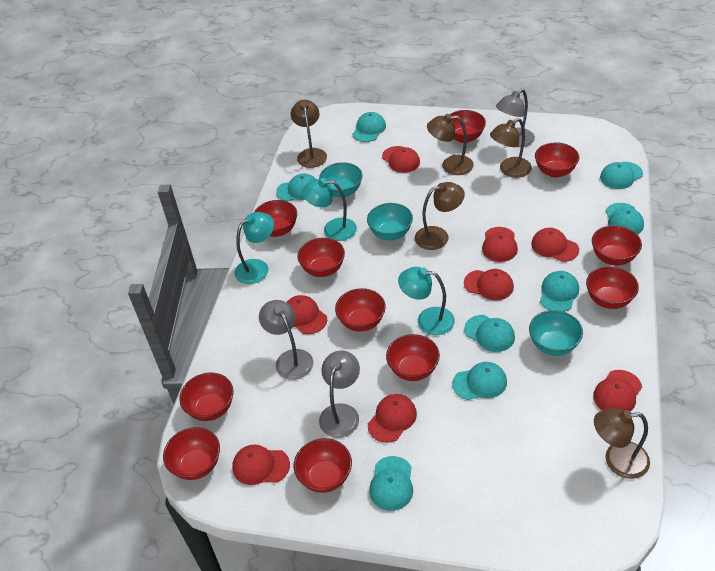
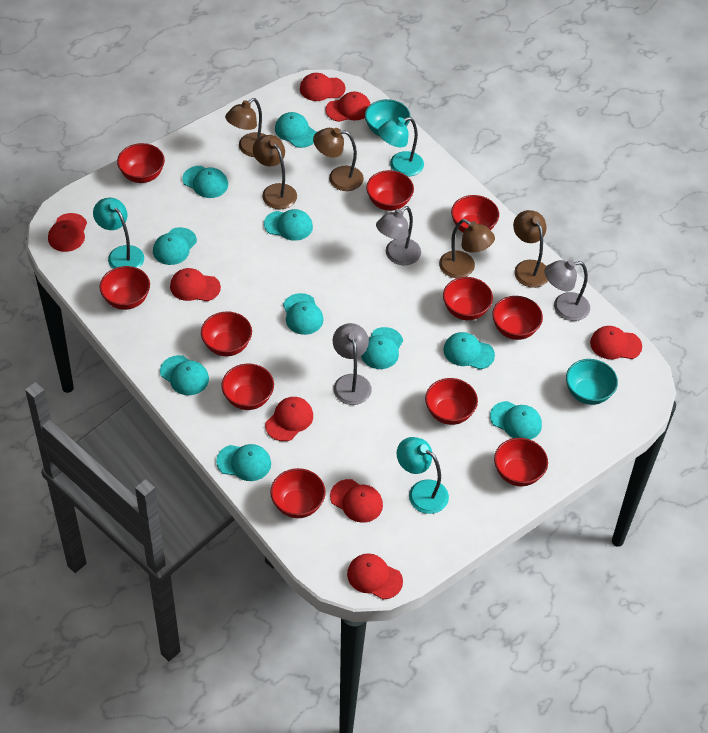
turquoise bowl: [319,162,363,198] [367,203,413,240] [529,310,583,356] = 3 -> [365,99,411,136] [566,359,618,405] = 2
turquoise cap: [276,174,315,201] [352,112,386,142] [369,456,413,511] [452,362,507,400] [464,315,515,352] [540,271,579,312] [600,162,643,189] [606,203,644,234] = 8 -> [153,227,197,265] [160,355,209,395] [182,166,228,198] [216,444,271,481] [264,209,313,241] [275,112,317,148] [283,293,324,335] [361,327,403,369] [443,332,495,369] [490,401,542,440] = 10

